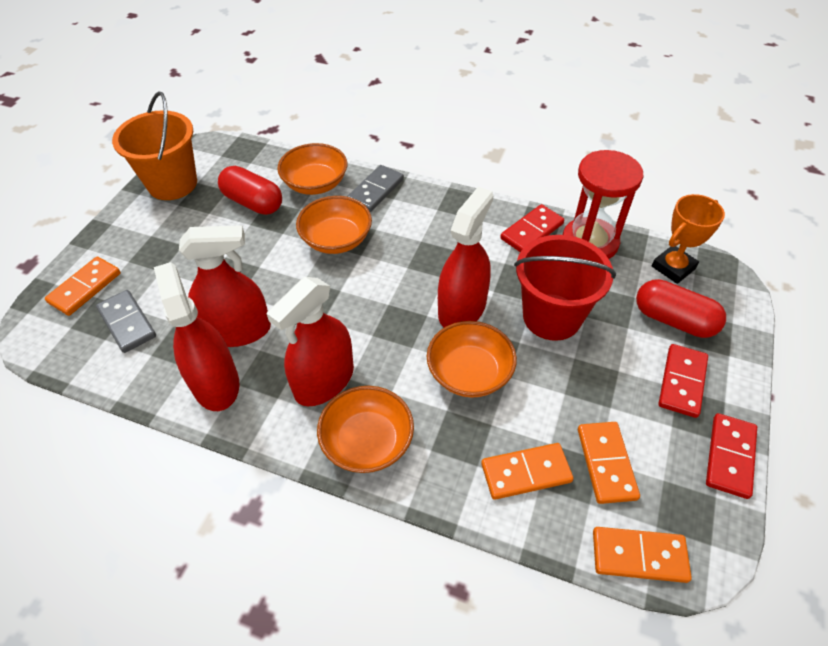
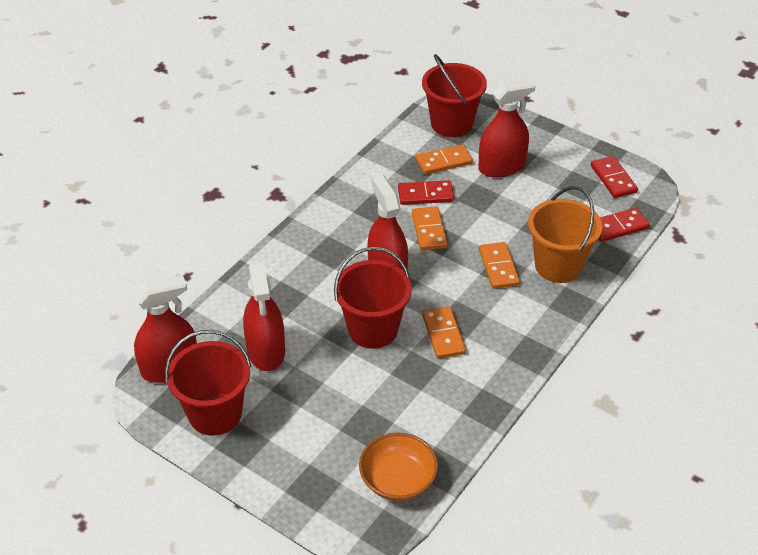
grey domino: [96,290,156,353] [347,165,404,212] = 2 -> none = 0
orange bowl: [277,143,347,195] [296,196,372,254] [317,386,414,473] [427,321,517,398] = 4 -> [359,433,438,501] = 1
orange trophy: [652,194,725,284] = 1 -> none = 0
red bucket: [514,235,616,341] = 1 -> [165,330,251,436] [334,247,412,349] [422,54,487,137] = 3
red capsule: [218,166,282,215] [636,279,726,338] = 2 -> none = 0
red hourglass: [563,150,644,259] = 1 -> none = 0

